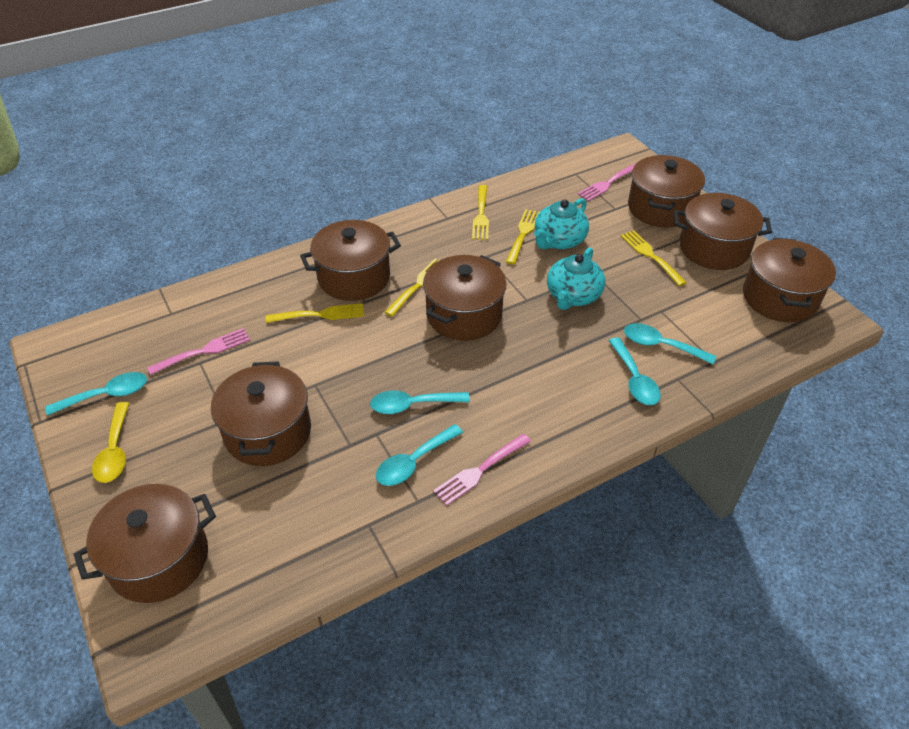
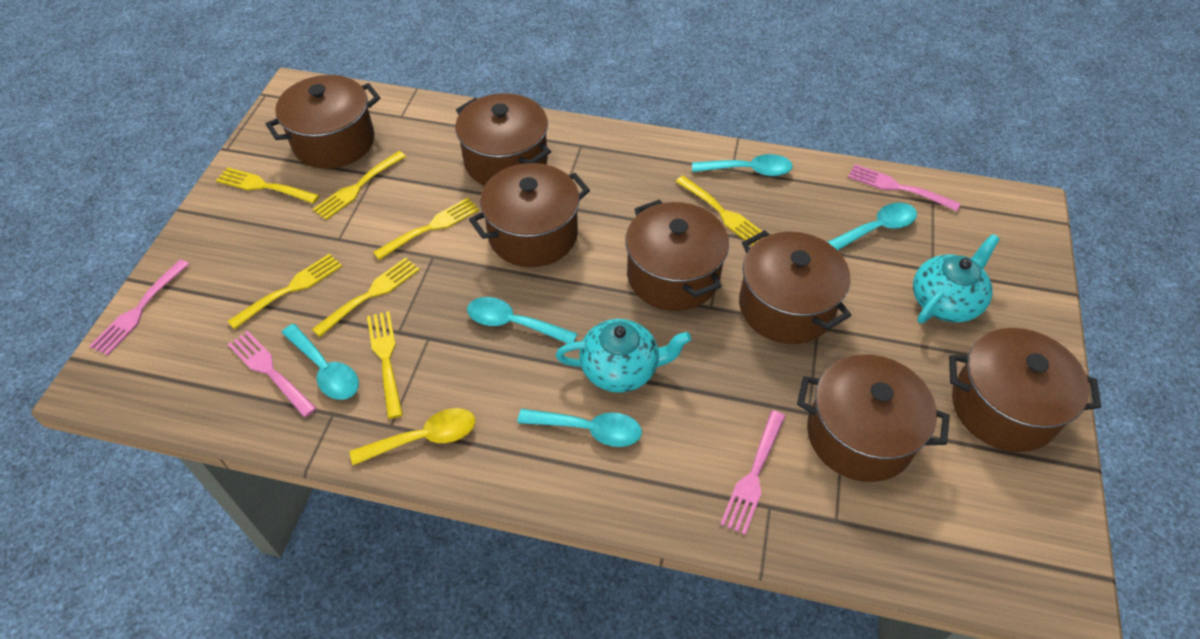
pink fork: [147,328,250,375] [433,434,531,506] [577,163,636,201] = 3 -> [89,259,189,355] [228,331,316,417] [720,410,785,535] [848,164,961,211] = 4
yellow fork: [266,303,364,323] [384,259,440,317] [472,185,489,240] [506,209,540,265] [621,230,687,286] = 5 -> [216,167,319,204] [227,254,342,330] [312,151,406,220] [312,258,420,337] [367,311,403,419] [373,198,479,260] [675,176,762,246] = 7

